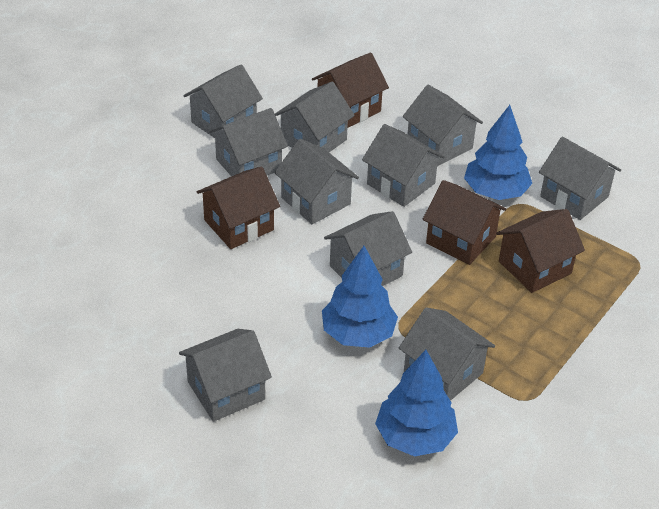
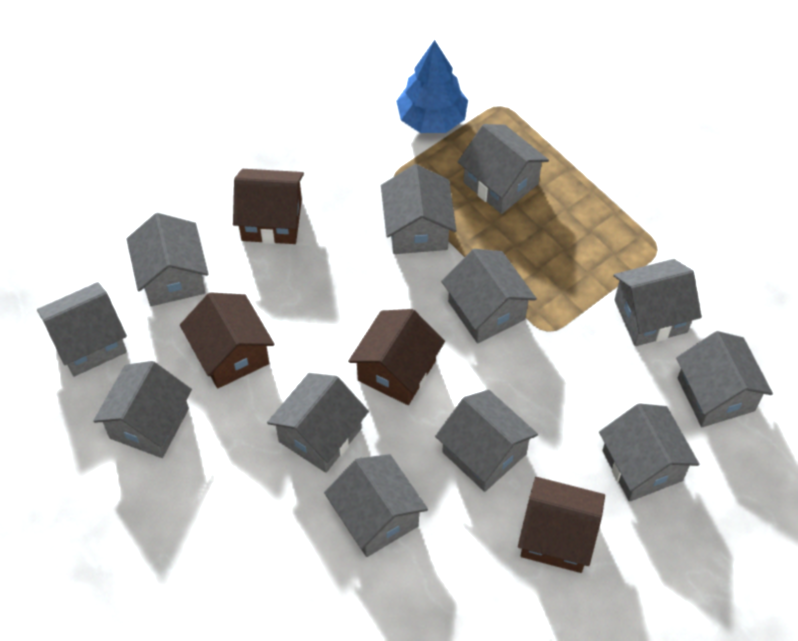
blue tree: [322,246,398,348] [375,350,458,457] [464,105,532,200] = 3 -> [396,40,468,133] = 1
grey house: [179,329,272,422] [183,65,263,138] [209,108,288,176] [274,139,359,224] [275,82,355,152] [324,211,412,286] [362,124,445,207] [399,307,495,401] [403,85,483,166] [539,137,621,220] = 10 -> [37,282,127,377] [93,361,192,458] [126,213,208,306] [267,373,369,473] [324,454,428,557] [381,164,457,254] [435,390,538,492] [441,249,537,344] [458,124,549,214] [599,403,699,502] [614,259,702,346] [676,331,773,427] = 12

